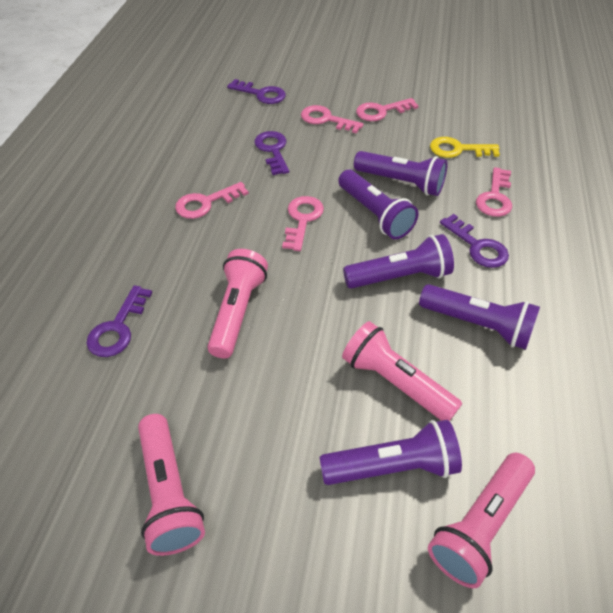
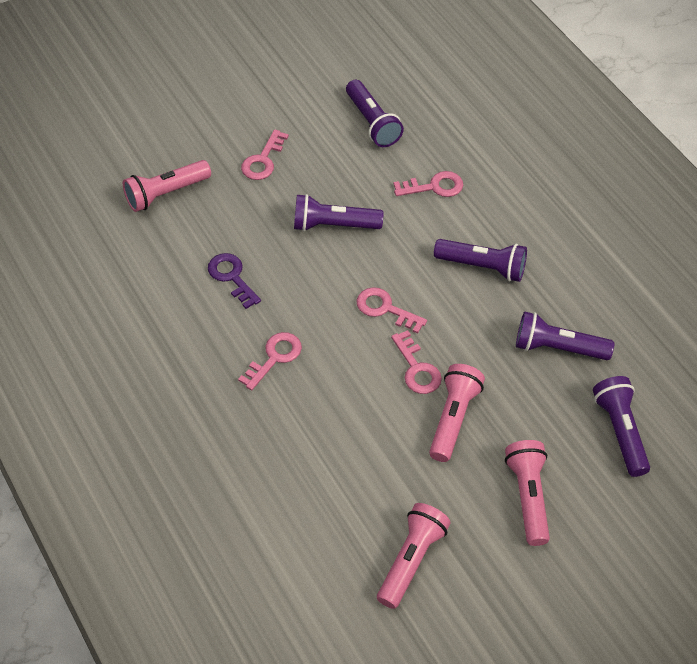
purple key: [86,285,152,357] [227,79,286,104] [254,131,289,175] [440,214,509,268] = 4 -> [208,253,261,309] = 1
yellow key: [430,137,500,158] = 1 -> none = 0

